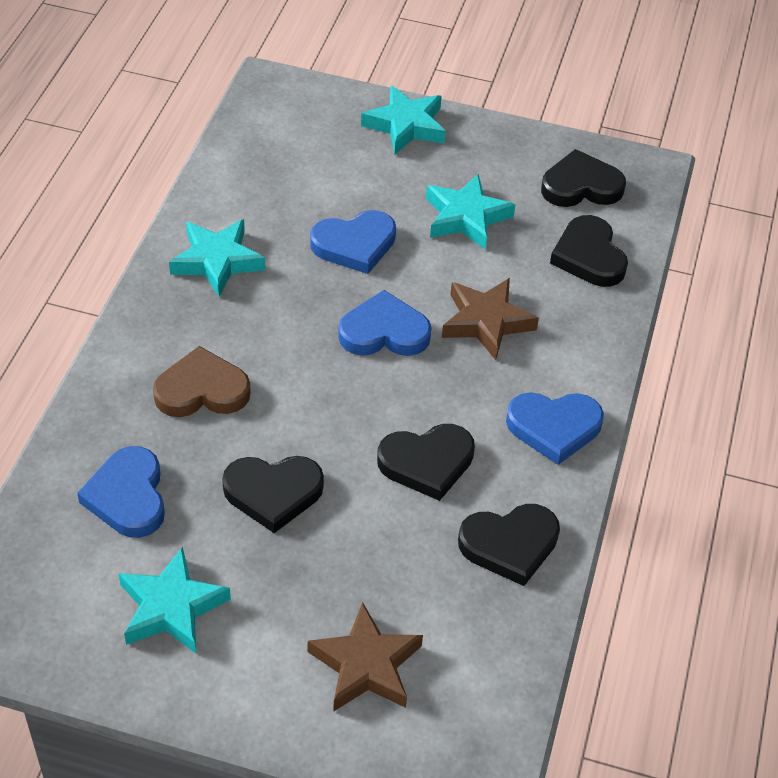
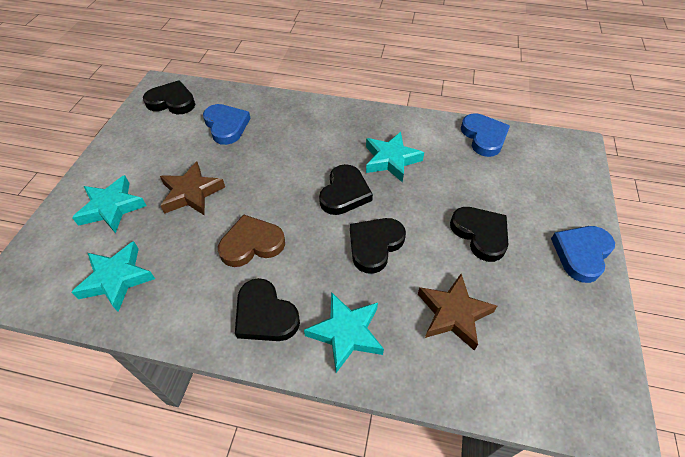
blue heart: [77,446,165,538] [310,210,396,274] [338,290,432,356] [506,392,604,465] = 4 -> [203,104,251,145] [461,113,510,157] [551,226,615,283] = 3

